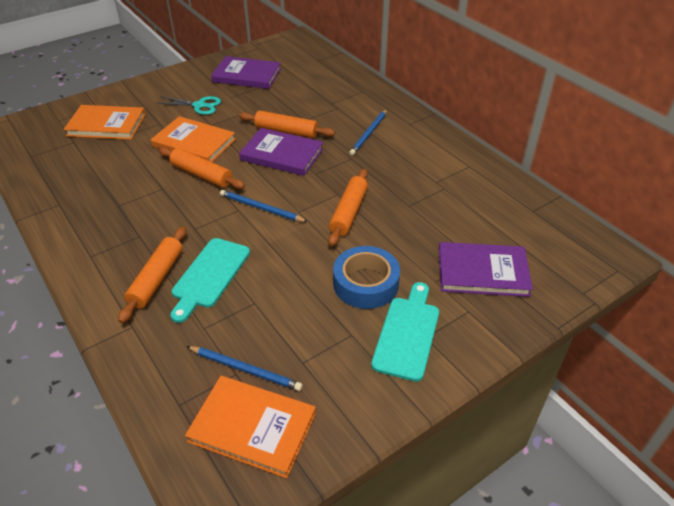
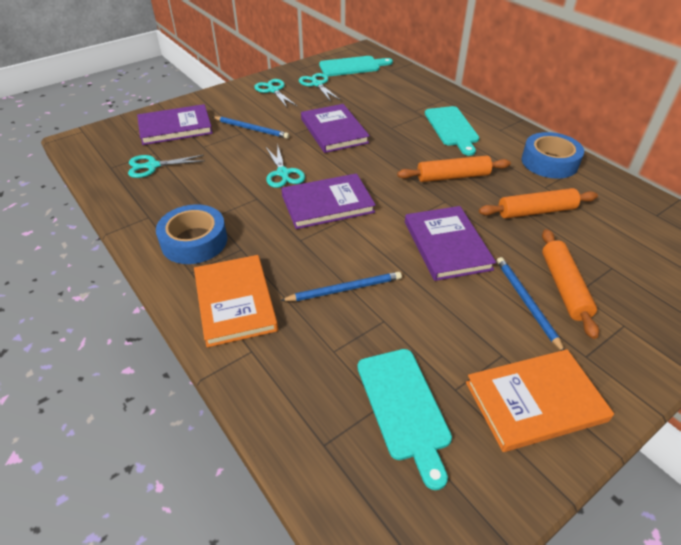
blue tape: [333,246,400,309] = 1 -> [156,204,227,264] [522,132,584,179] = 2
orange book: [64,105,146,140] [151,116,236,162] [185,376,316,478] = 3 -> [194,255,278,347] [466,349,614,452] = 2
orange rolling pin: [118,227,186,323] [159,147,245,189] [239,111,335,138] [328,169,368,246] = 4 -> [397,155,511,182] [479,188,598,219] [542,229,599,339] = 3
purple book: [211,56,281,89] [239,128,323,176] [439,242,533,297] = 3 -> [137,104,213,145] [281,173,376,229] [301,104,370,153] [405,206,496,281] = 4
turquoise cutting board: [170,238,250,323] [371,282,439,382] = 2 -> [319,56,393,76] [357,349,452,490] [425,106,479,156] = 3
turquoise scissors: [157,96,221,115] = 1 -> [128,155,204,178] [254,79,297,107] [266,143,305,188] [299,73,340,102] = 4

